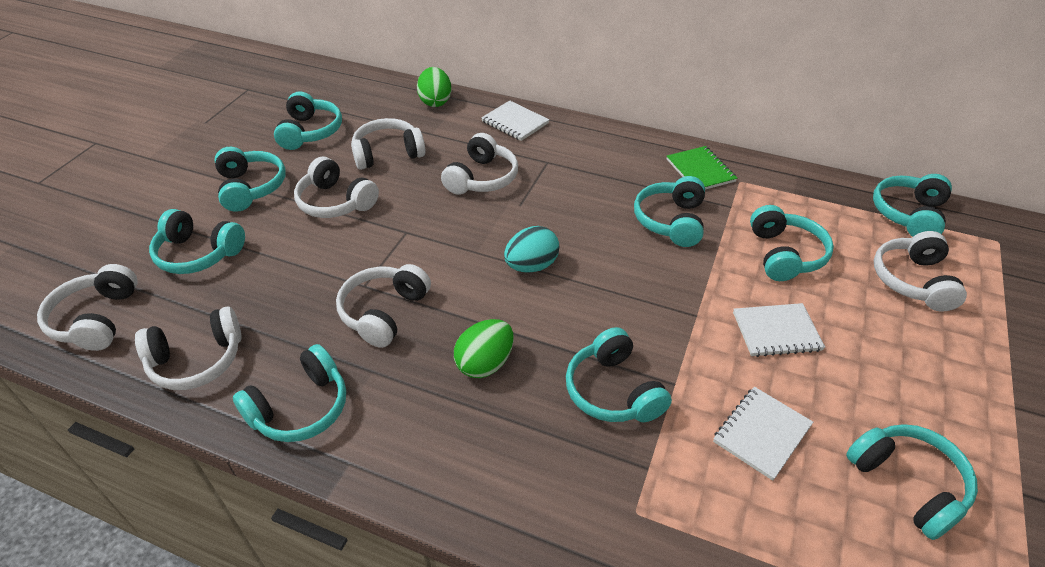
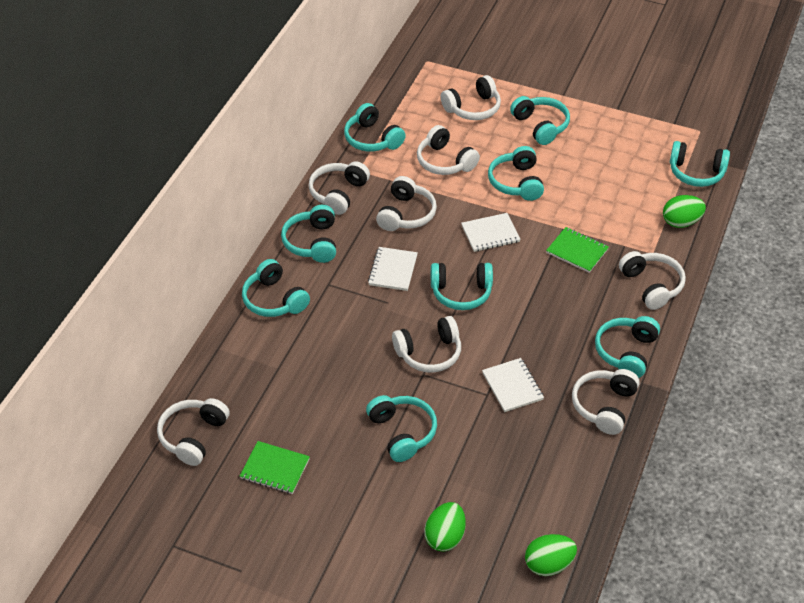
green egg: [417,67,452,107] [454,319,514,378] = 2 -> [424,502,466,552] [525,534,577,576] [663,195,706,228] = 3
green notebook: [667,146,737,190] = 1 -> [240,441,310,494] [546,227,609,273] = 2
turquoise egg: [504,226,559,272] = 1 -> none = 0
white headphones: [37,264,138,351] [135,307,242,390] [294,157,379,218] [336,264,431,348] [351,118,425,170] [441,133,518,195] [874,231,967,311] = 7 -> [157,398,230,466] [309,161,370,215] [376,176,437,231] [392,316,461,373] [417,125,480,175] [441,75,501,120] [572,369,639,435] [619,251,686,310] = 8

